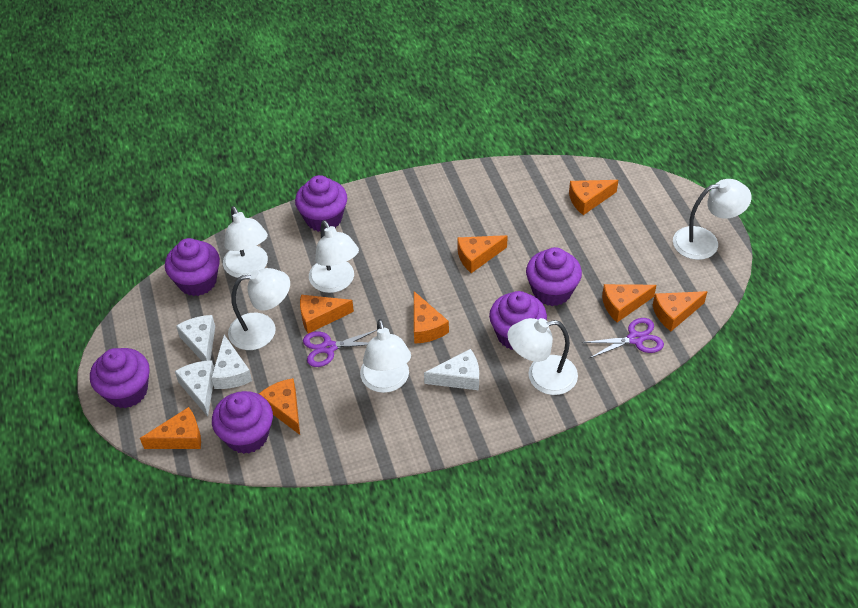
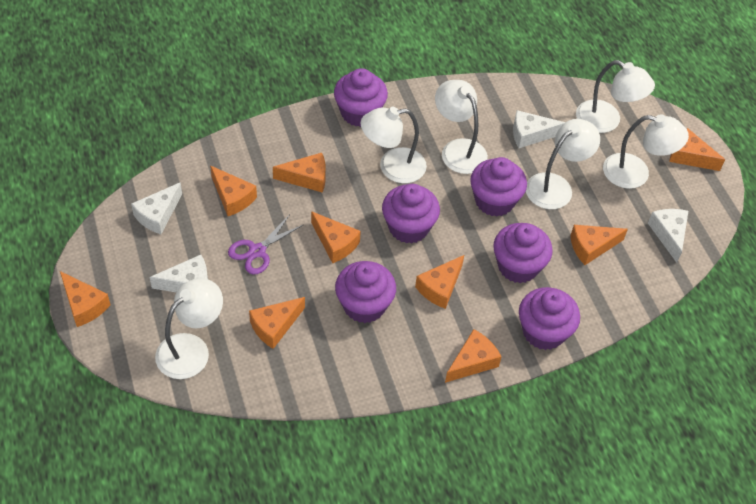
orange cheese: [140,407,201,449] [259,378,300,435] [300,295,354,334] [414,291,449,344] [457,235,508,273] [569,180,618,215] [602,284,656,322] [653,291,708,331] = 8 -> [60,271,111,327] [210,166,257,216] [249,297,305,349] [273,153,326,193] [311,211,361,264] [415,255,464,309] [445,329,502,383] [570,225,628,265] [669,128,725,171] = 9
purple scissors: [303,330,377,367] [582,318,664,358] = 2 -> [228,214,303,275] = 1

